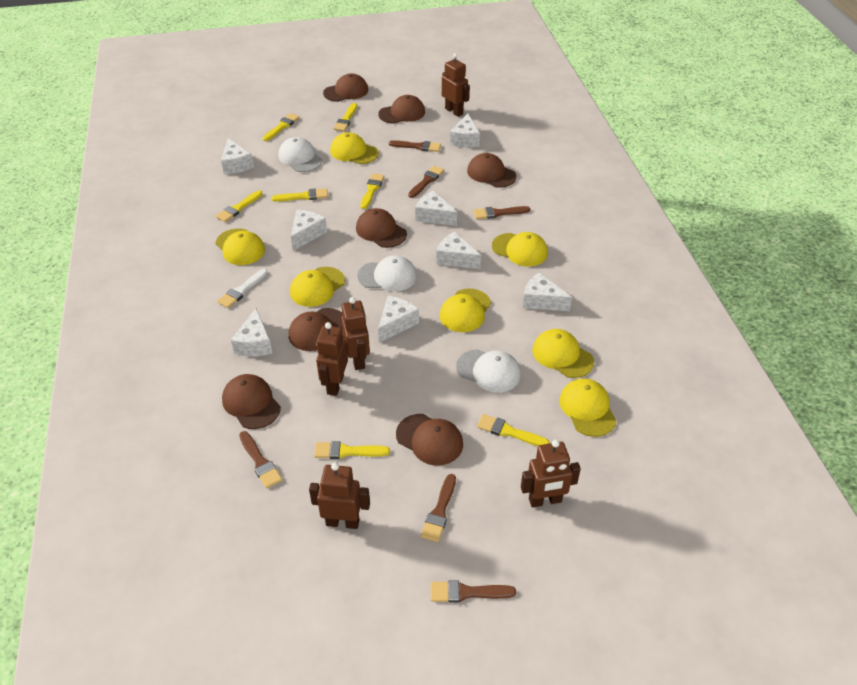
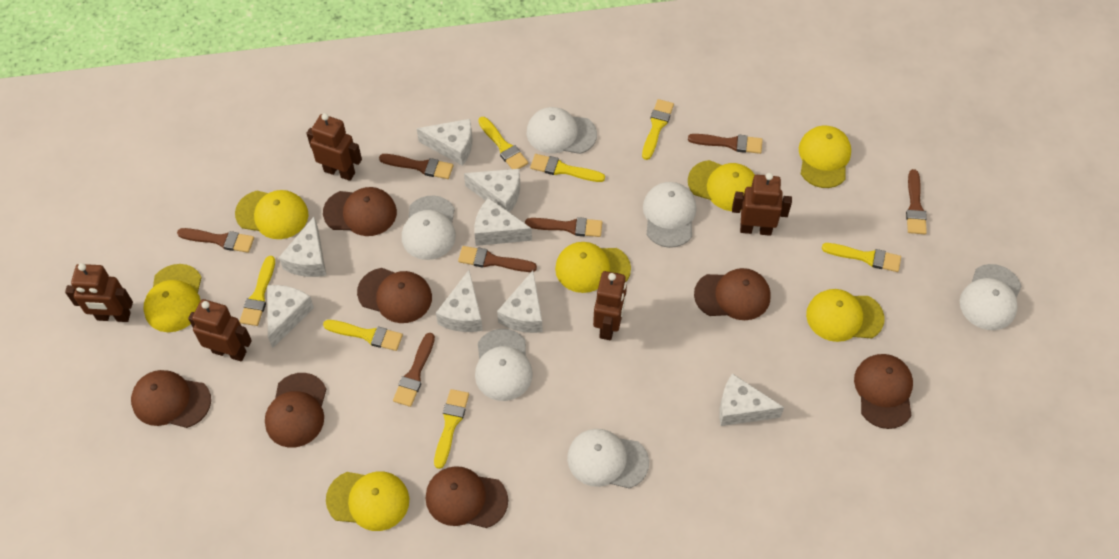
brown brush: [239,431,282,488] [389,140,441,152] [408,166,444,198] [421,474,456,542] [431,581,516,603] [473,206,530,219] = 6 -> [177,228,254,253] [379,154,453,179] [393,333,435,407] [458,246,537,272] [525,217,602,237] [688,134,763,154] [906,169,927,234] = 7
white brush: [217,269,267,308] = 1 -> none = 0
white cap: [278,137,322,172] [357,255,417,292] [456,349,521,393] = 3 -> [402,195,456,260] [475,329,533,401] [527,107,597,154] [567,429,649,489] [643,182,696,248] [960,264,1022,330] = 6

